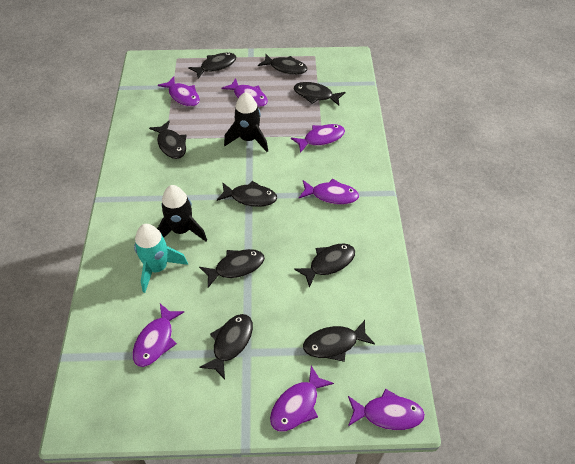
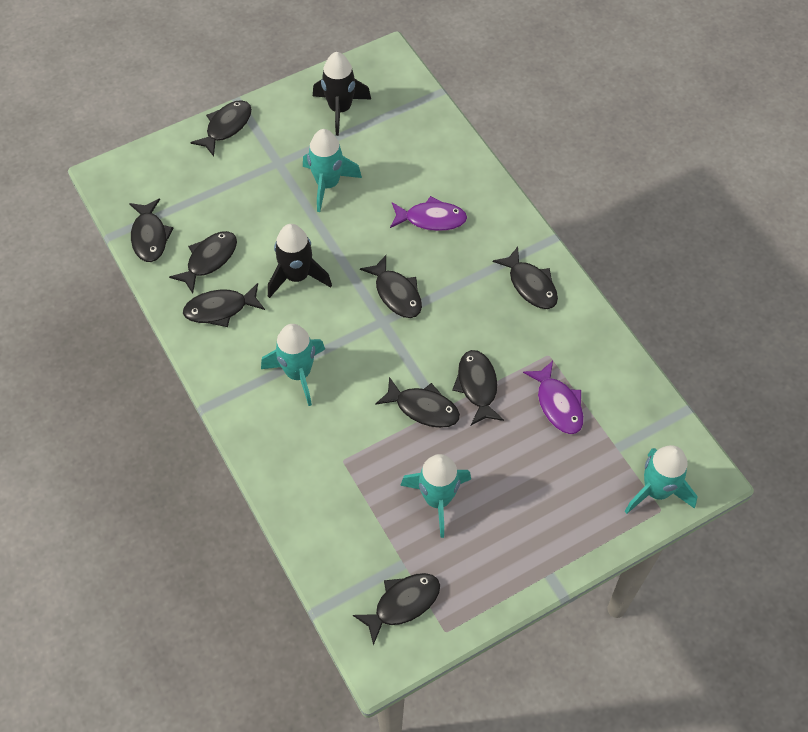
purple fish: [133,304,184,367] [158,76,200,107] [222,78,268,107] [270,366,334,432] [291,124,345,153] [299,178,359,205] [348,389,425,430] = 7 -> [390,196,467,231] [523,361,584,434] = 2
turquoise rocket: [134,224,188,293] = 1 -> [261,324,325,406] [303,129,362,212] [400,454,471,538] [625,445,698,514] = 4

